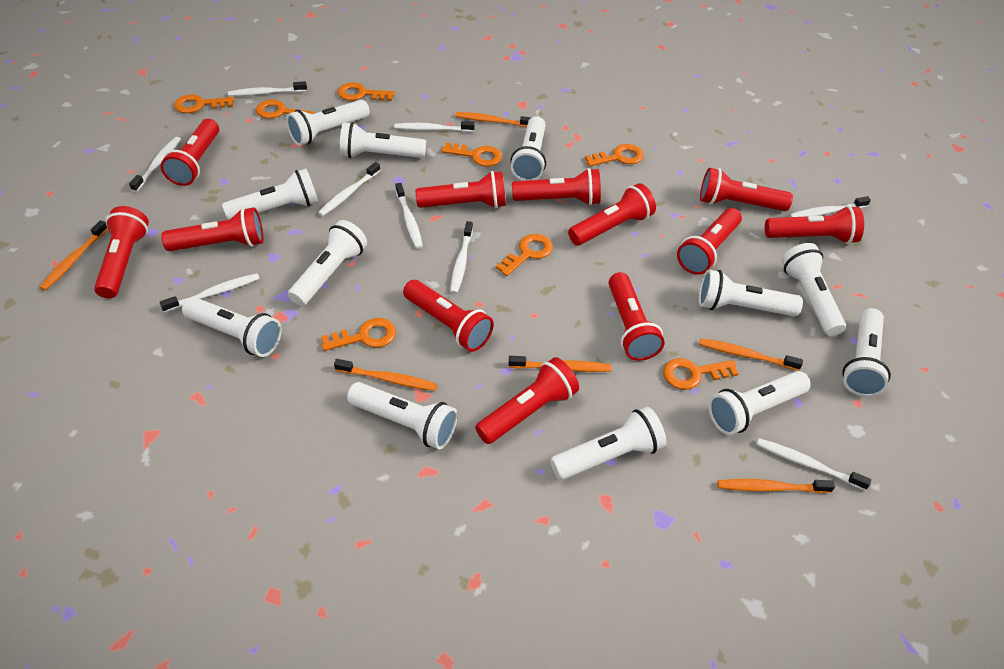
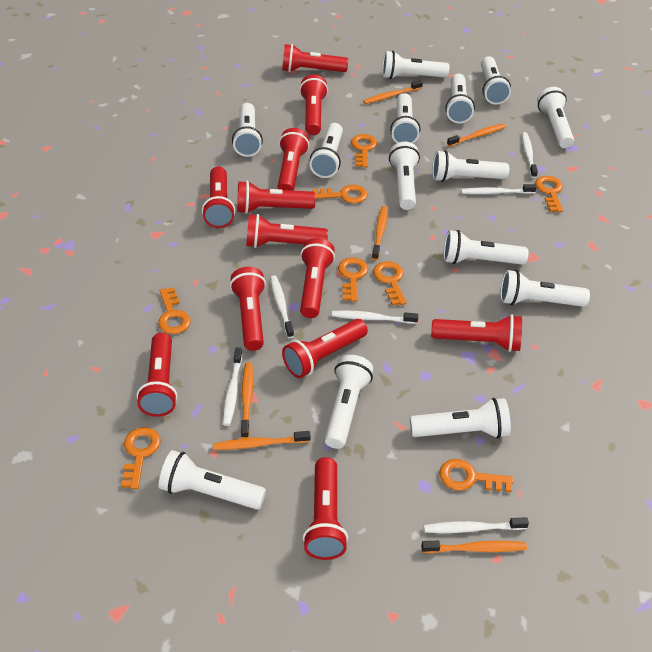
white flashlight: [182,297,281,357] [222,169,318,220] [286,100,370,146] [288,220,367,306] [340,122,426,158] [347,382,457,450] [510,116,546,181] [550,407,666,480] [699,269,803,317] [708,371,811,435] [782,243,846,336] [842,308,891,397] = 12 -> [159,450,266,510] [232,103,263,157] [310,123,343,178] [325,355,373,449] [382,51,449,79] [389,142,420,210] [390,93,420,143] [410,398,511,439] [432,150,509,182] [443,230,528,265] [445,74,475,123] [481,56,511,105] [500,270,590,307] [537,87,574,148] = 14
white toothbrush: [129,137,181,192] [160,273,260,313] [228,81,307,96] [318,162,380,216] [394,121,475,132] [395,183,423,249] [450,221,473,294] [756,438,871,491] [789,196,871,217] = 9 -> [223,348,242,426] [270,275,294,338] [332,310,418,324] [424,517,529,533] [461,184,537,194] [522,132,538,178] = 6

